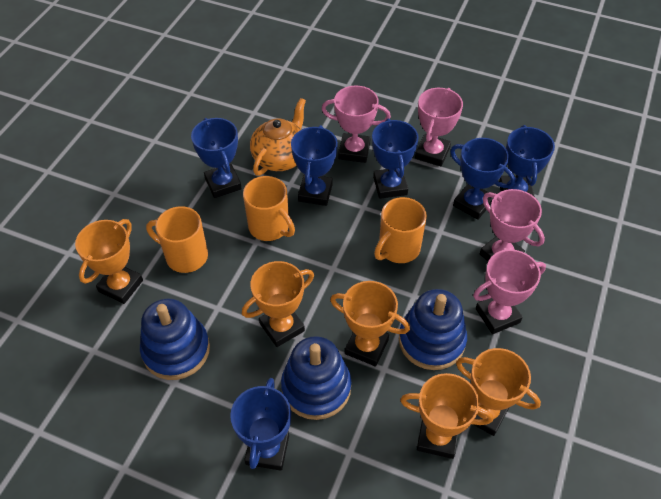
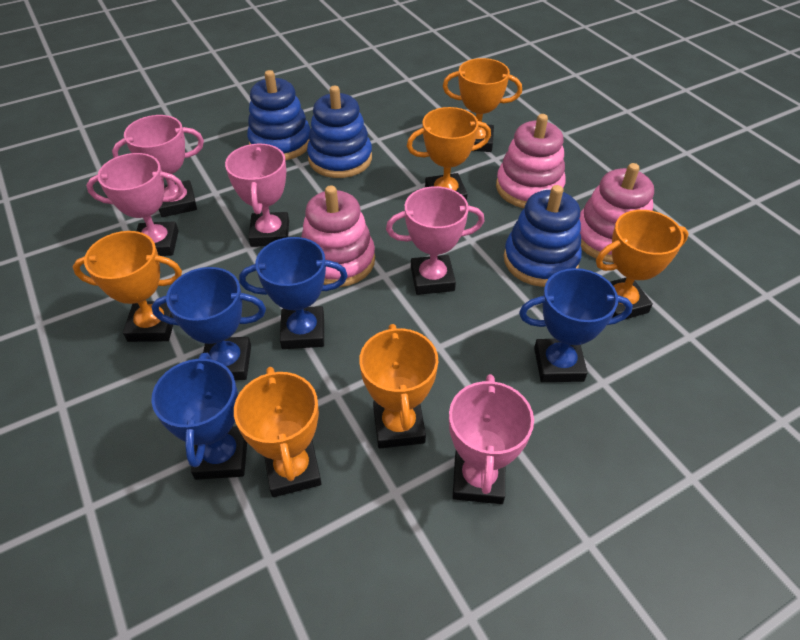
blue trophy: [191,118,242,198] [230,378,291,471] [291,125,338,206] [372,119,419,199] [450,138,515,220] [499,125,555,197] = 6 -> [151,267,266,380] [151,353,247,480] [239,237,348,349] [519,268,633,382] = 4
orange mug: [146,206,208,273] [243,176,295,241] [374,197,427,263] = 3 -> none = 0
orange teapot: [250,98,306,176] = 1 -> none = 0
orange trophy: [75,219,143,304] [242,261,314,347] [330,281,410,367] [400,373,493,459] [456,348,541,436] = 5 -> [73,231,182,342] [234,367,322,497] [359,324,438,449] [407,107,491,200] [443,58,522,152] [596,210,689,319] = 6
pink stacking toy: none = 0 -> [301,185,375,287] [496,114,566,208] [579,163,654,263] = 3
pink trophy: [321,86,391,163] [415,88,463,166] [473,249,546,334] [480,189,545,261] = 4 -> [86,153,184,256] [112,115,204,217] [225,143,289,247] [386,186,484,295] [449,374,534,504] = 5

